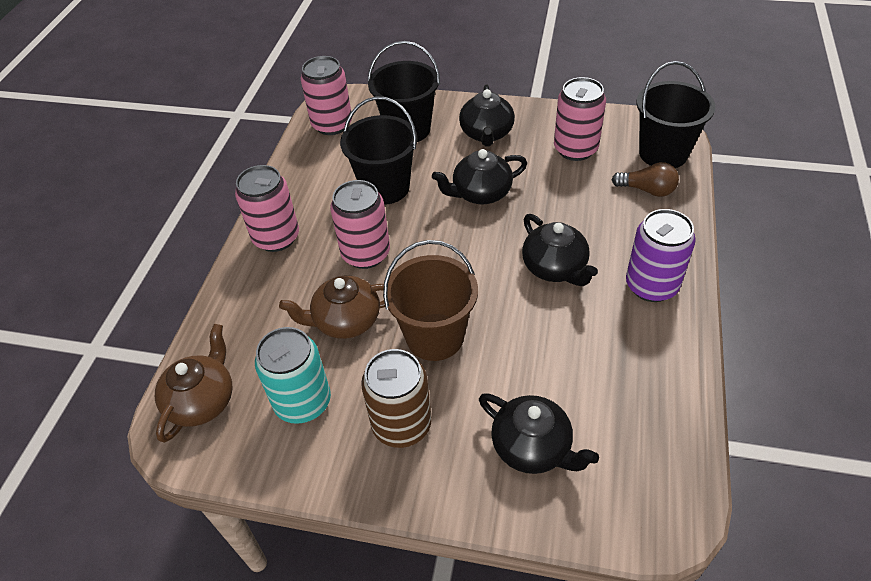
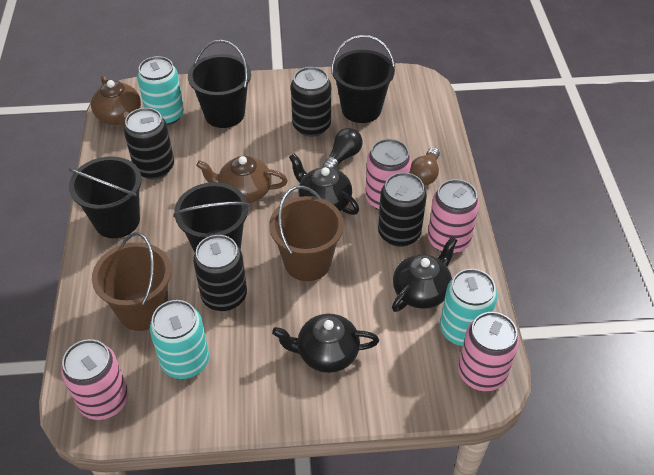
black bucket: [340,96,418,205] [368,41,440,142] [637,61,715,168] = 3 -> [68,156,142,238] [173,182,249,253] [188,40,251,128] [331,35,395,123] = 4
black can: none = 0 -> [124,108,174,179] [193,235,247,311] [291,67,331,137] [378,172,427,247] = 4
black light bulb: none = 0 -> [322,128,362,169] = 1
black teapot: [432,149,527,204] [459,84,515,146] [479,393,599,474] [522,214,598,286] = 4 -> [272,314,379,373] [289,154,359,215] [392,237,457,312] = 3
brown bucket: [383,240,478,361] = 1 -> [92,232,171,331] [269,186,344,281] = 2
brown can: [361,349,432,448] = 1 -> none = 0
purple can: [626,209,696,302] = 1 -> none = 0
turquoise can: [255,327,331,424] = 1 -> [137,56,184,126] [150,300,209,379] [440,269,498,346] = 3

